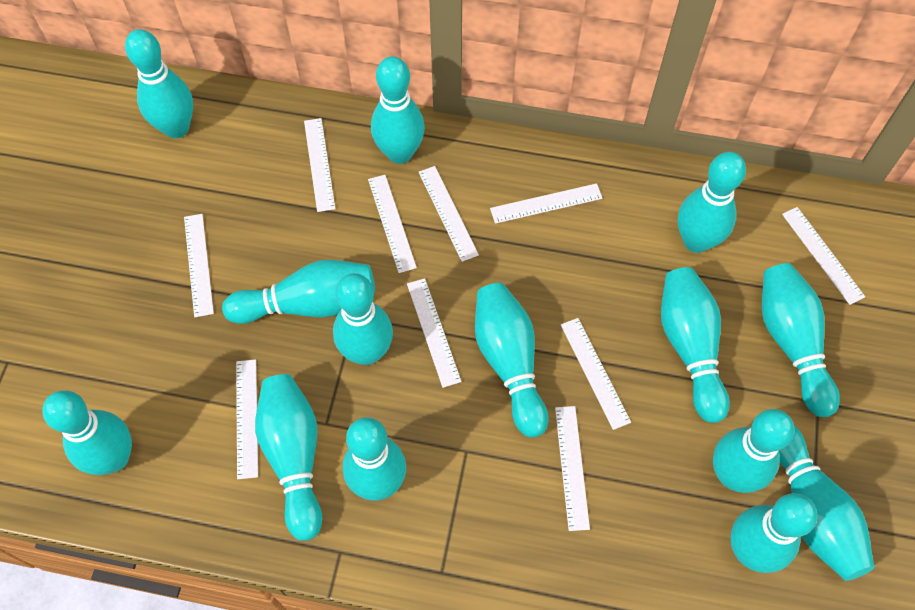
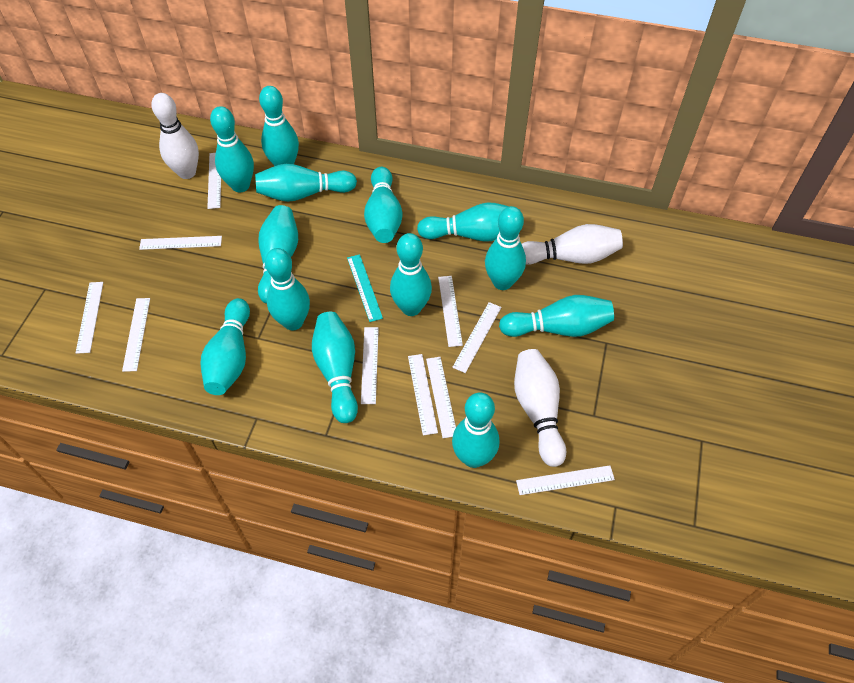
turquoise bowling pin: [42,390,132,475] [125,29,193,138] [222,260,375,324] [255,374,322,541] [333,273,393,365] [343,417,406,501] [371,56,425,164] [475,283,548,437] [661,267,730,423] [678,152,746,253] [713,409,795,493] [730,493,817,573] [762,263,840,417] [779,426,874,581] = 14 -> [201,298,250,395] [210,106,254,192] [255,164,357,202] [258,205,298,304] [259,86,299,166] [265,248,310,330] [312,312,358,423] [364,167,403,243] [390,233,432,316] [417,202,520,241] [452,392,499,468] [485,206,526,290] [499,295,614,337] = 13
turquoise ruler: none = 0 -> [347,254,383,322] = 1
white bowling pin: none = 0 -> [151,93,199,179] [514,349,566,467] [522,224,623,265] = 3

